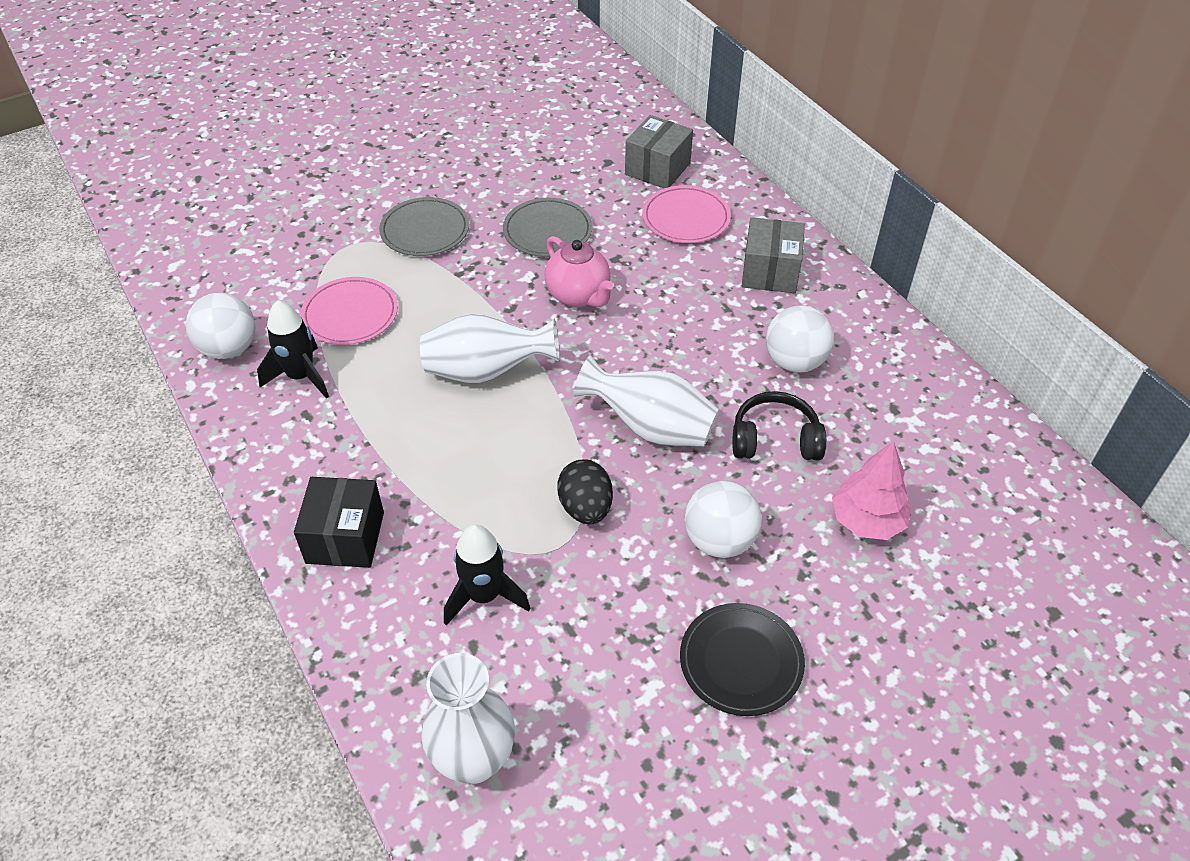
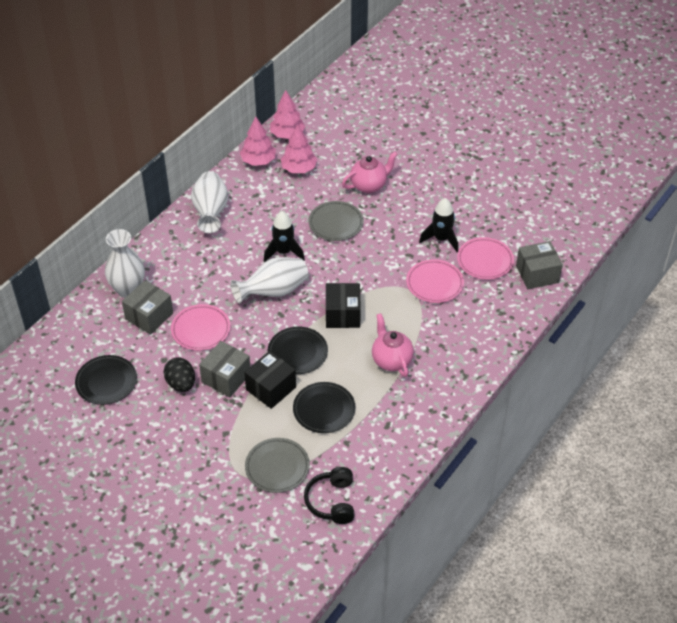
black box: [294,477,384,568] = 1 -> [244,351,296,409] [326,283,361,328] = 2
black plate: [680,603,805,716] = 1 -> [75,355,137,405] [268,326,328,374] [293,382,355,433] = 3
grey box: [625,115,693,188] [742,217,805,293] = 2 -> [122,280,173,335] [199,341,250,397] [516,241,563,289] = 3
pink plate: [301,277,398,345] [642,185,731,243] = 2 -> [171,304,230,351] [406,259,464,303] [457,237,514,280] = 3
pink teapot: [545,236,614,307] = 1 -> [342,151,398,193] [372,313,414,377] = 2
pink tree: [832,441,911,540] = 1 -> [240,116,276,166] [270,90,305,139] [281,124,317,173] = 3
white ball: [186,293,256,359] [685,481,762,558] [766,306,834,372] = 3 -> none = 0

